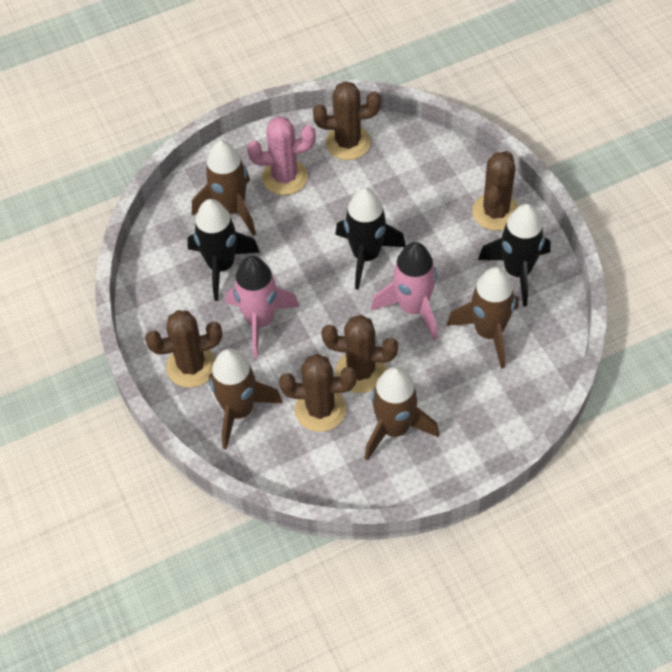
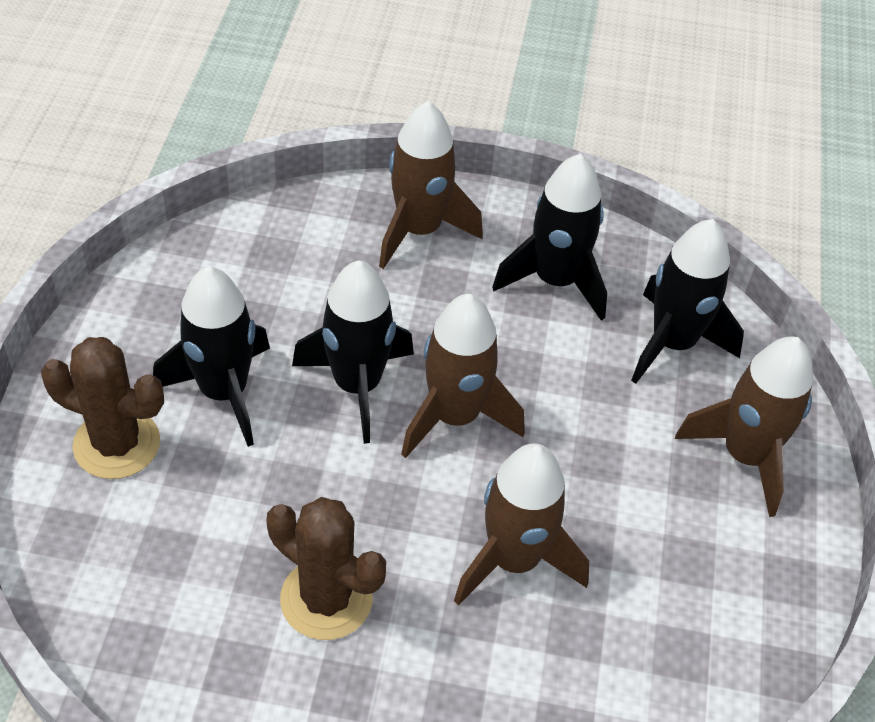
black rocket: [188,199,260,301] [335,188,406,290] [478,204,551,307] = 3 -> [153,266,270,447] [292,260,414,444] [492,154,607,321] [631,219,744,384] = 4
brown cactus: [145,310,222,388] [279,354,357,432] [313,81,381,160] [321,315,398,393] [472,151,519,231] = 5 -> [41,337,164,479] [266,497,386,640] = 2
pink cactus: [247,117,316,195] = 1 -> none = 0
pink rocket: [226,256,299,358] [371,242,437,340] = 2 -> none = 0

